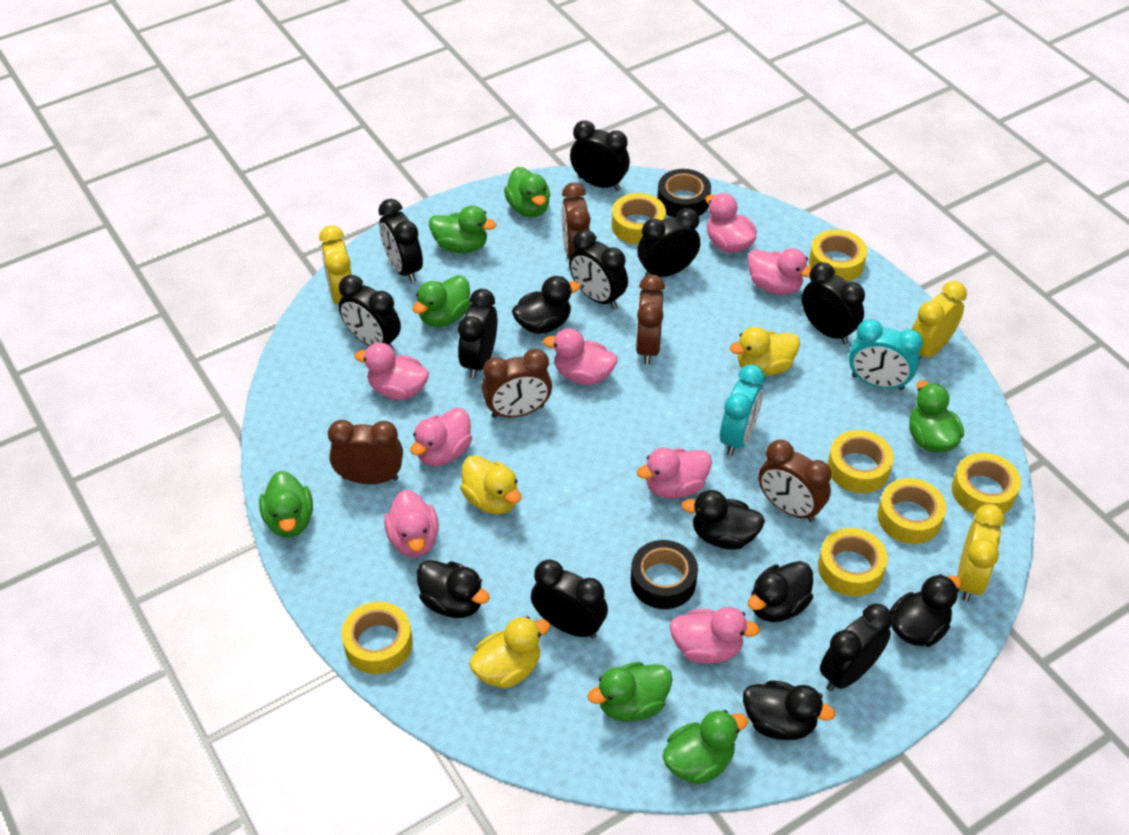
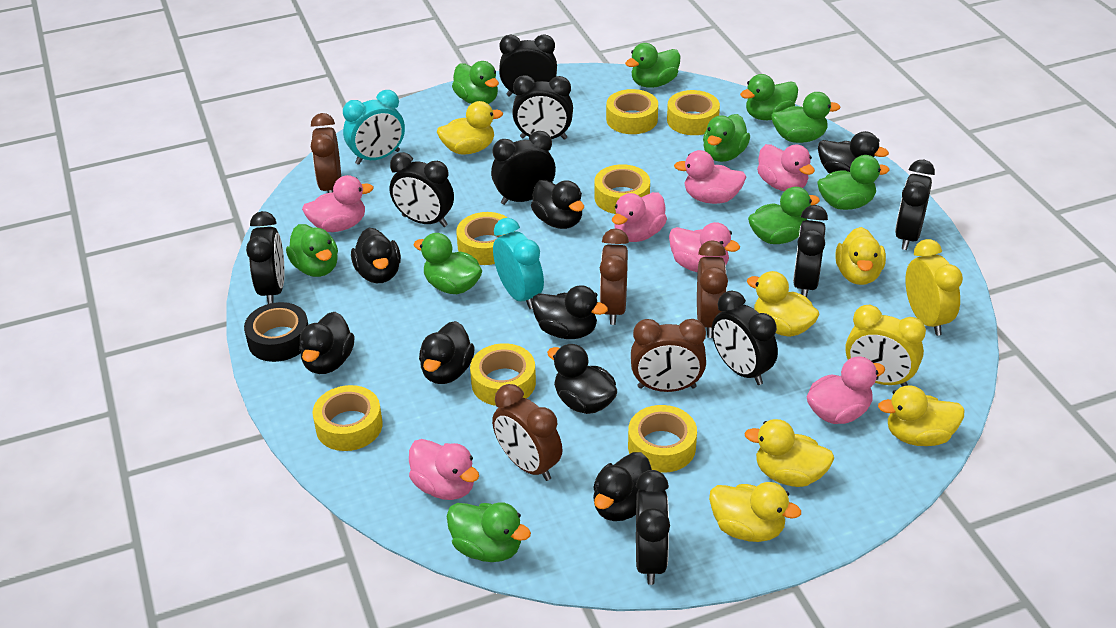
black duck: [417,560,490,618] [512,276,580,334] [682,490,765,550] [743,680,835,740] [748,561,813,622] [890,574,961,647] = 6 -> [299,312,355,374] [351,228,401,283] [419,321,475,384] [531,180,584,229] [532,285,608,339] [547,344,617,414] [593,452,652,521] [818,131,889,174] = 8
black tape: [631,540,698,609] [657,169,711,217] = 2 -> [244,302,308,362] = 1
green duck: [259,471,313,538] [412,275,471,327] [429,205,496,253] [504,167,550,218] [588,662,672,722] [662,710,748,785] [909,381,964,453] = 7 -> [286,224,338,277] [413,233,482,294] [447,502,531,562] [452,61,499,104] [625,43,681,88] [703,114,750,162] [740,74,798,120] [748,187,820,244] [771,92,841,143] [817,155,889,210] = 10
pink duck: [355,342,429,400] [384,490,439,557] [410,408,472,466] [543,328,617,385] [637,448,712,498] [670,607,760,664] [705,193,757,253] [747,248,811,295] = 8 -> [302,175,374,232] [409,439,479,500] [612,192,667,242] [669,222,740,273] [674,150,746,204] [757,144,815,191] [807,357,885,424] = 7
yellow clock: [319,225,352,305] [911,281,967,359] [957,504,1005,601] = 3 -> [845,305,926,386] [905,239,963,336] = 2
yellow duck: [460,455,521,514] [469,616,550,689] [730,327,800,376] = 3 -> [437,101,503,154] [709,482,801,542] [744,419,834,487] [747,271,819,337] [835,227,886,285] [878,385,964,446] = 6

